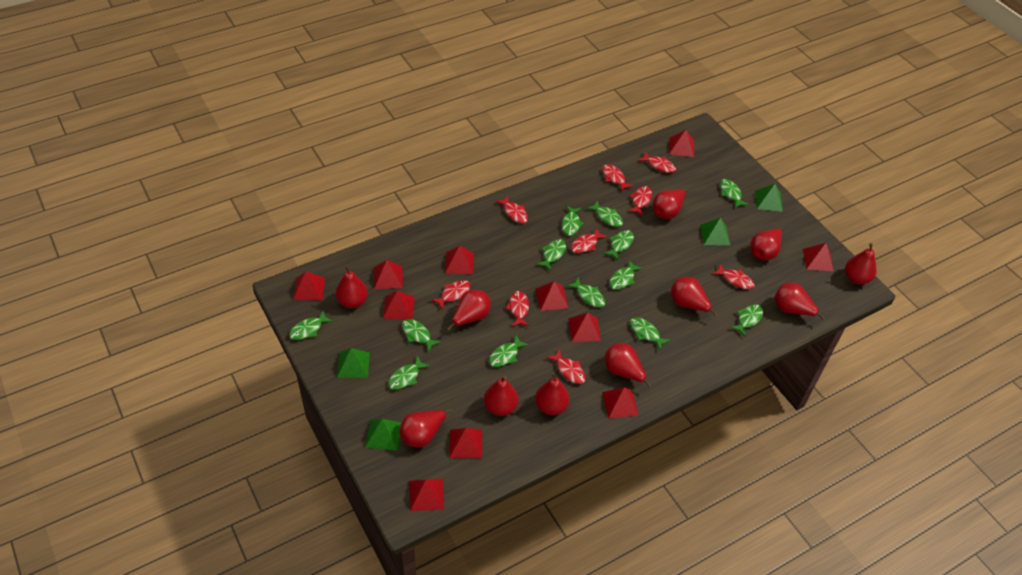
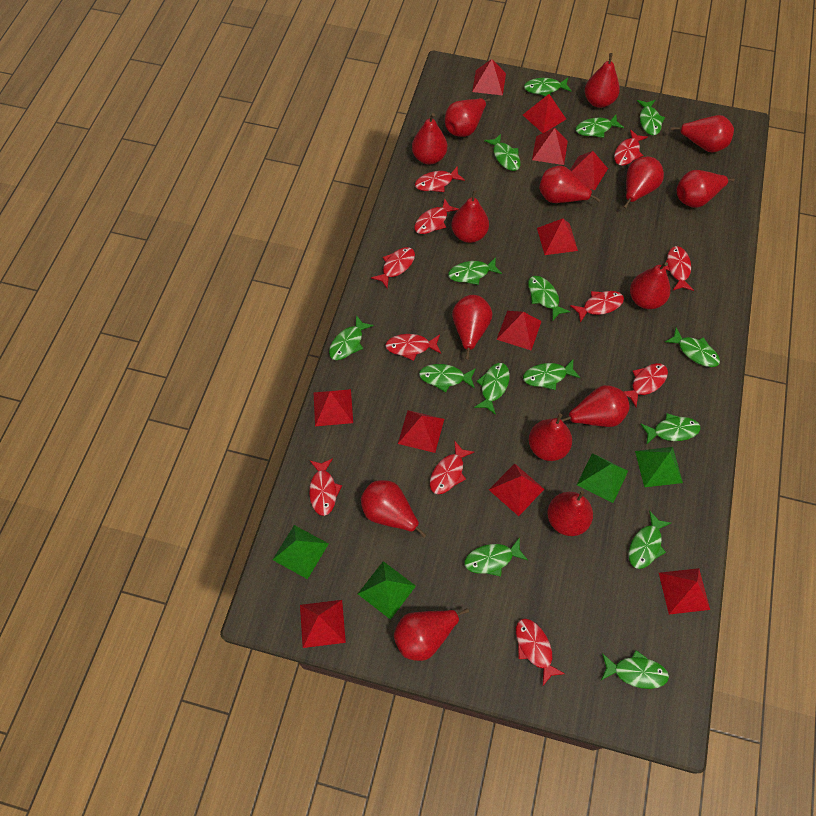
green fish: [289,311,333,340] [388,355,430,390] [402,319,441,352] [489,335,529,367] [536,239,566,271] [562,206,584,236] [567,277,605,307] [587,201,623,227] [604,230,634,260] [609,260,643,290] [630,318,671,351] [720,179,749,208] [730,304,763,337] = 13 -> [329,315,374,360] [419,364,476,392] [448,257,502,285] [464,537,528,577] [474,363,510,415] [484,134,521,171] [523,360,580,390] [524,78,571,96] [528,276,571,320] [575,115,624,138] [601,650,669,689] [629,511,671,569] [637,100,665,135] [640,413,701,445] [665,327,720,367] = 15
red fish: [431,280,470,310] [495,196,528,223] [505,291,529,326] [547,349,586,384] [571,228,607,253] [602,164,634,192] [628,186,652,215] [638,152,676,173] [712,263,755,289] = 9 -> [309,458,342,516] [371,247,415,289] [385,334,441,361] [414,198,459,234] [415,166,465,192] [430,441,474,494] [516,618,565,686] [570,291,624,323] [614,129,648,166] [624,363,668,407] [665,246,694,291] = 11
red pear: [336,266,368,308] [399,409,453,447] [447,289,491,331] [484,376,518,416] [535,373,570,415] [605,343,651,387] [653,189,688,219] [671,277,717,317] [750,228,783,260] [775,283,825,320] [845,243,877,284] = 11 -> [361,480,426,538] [394,608,469,661] [412,113,447,165] [445,98,490,137] [451,190,489,243] [452,295,492,359] [529,413,572,461] [539,166,601,203] [547,491,593,536] [561,385,630,427] [585,53,620,108] [624,157,664,208] [630,262,670,309] [671,115,734,153] [677,170,735,208] = 15

